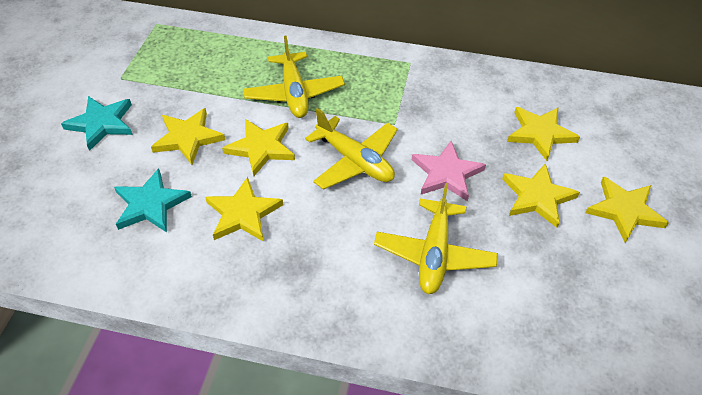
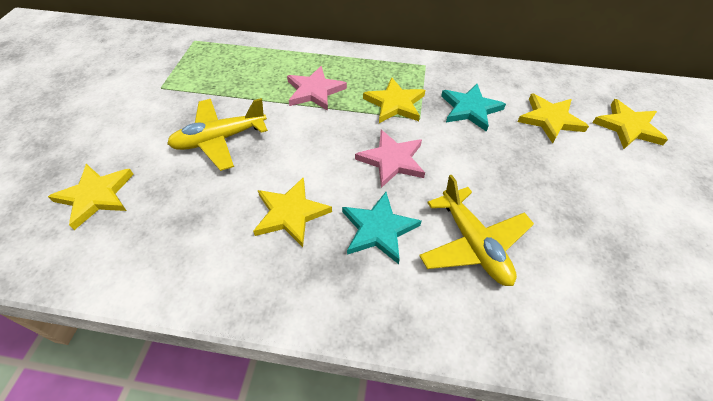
pink star: [412,141,486,201] = 1 -> [287,66,347,111] [355,130,425,188] = 2
yellow plane: [243,36,345,118] [305,108,398,190] [374,183,498,294] = 3 -> [167,98,268,171] [419,175,534,286] = 2
yellow star: [151,108,225,165] [205,177,283,242] [222,119,295,176] [502,164,580,228] [507,107,580,161] [585,176,669,243] = 6 -> [48,164,134,230] [253,177,332,247] [363,77,425,123] [517,93,589,144] [592,99,668,149] = 5

